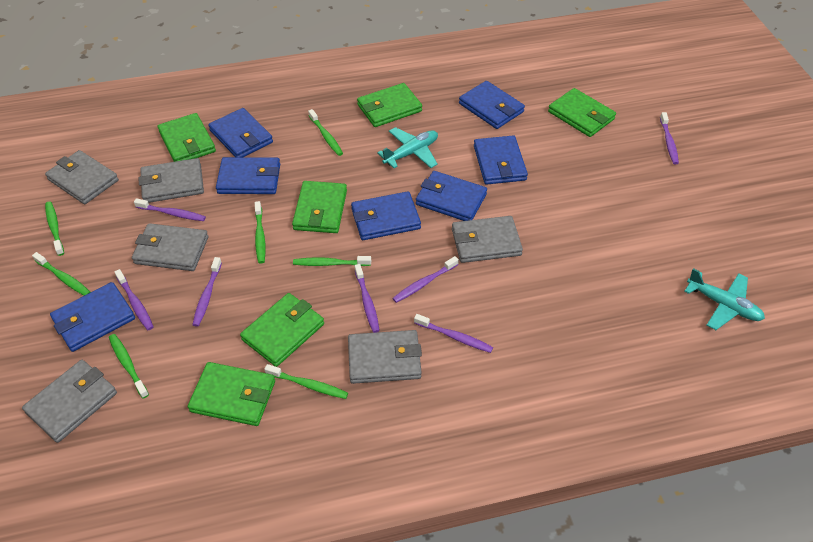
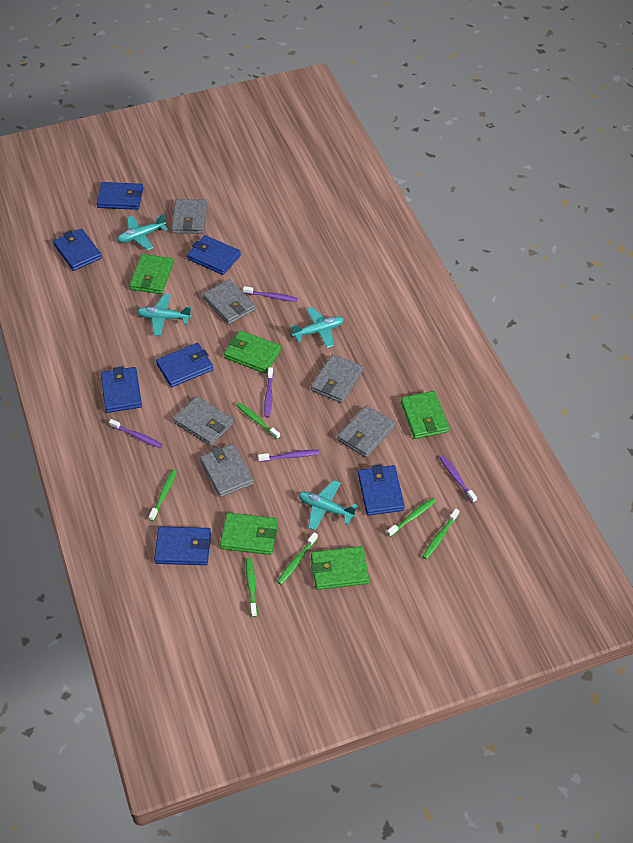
green toothbrush: [32,252,91,296] [45,202,64,256] [109,334,149,398] [255,201,266,263] [264,364,348,399] [293,256,371,266] [308,109,343,156] = 7 -> [149,469,177,521] [236,402,280,439] [246,558,257,617] [277,532,318,584] [387,498,436,537] [422,509,459,559] = 6
green wallet: [158,113,216,162] [188,362,275,426] [240,293,324,367] [292,181,347,233] [357,83,422,127] [548,88,616,137] = 6 -> [129,254,174,294] [220,513,278,555] [224,330,281,373] [311,546,369,590] [401,391,449,439] = 5
purple toothbrush: [115,269,154,330] [134,198,206,221] [192,257,222,327] [355,264,380,333] [392,256,459,303] [414,314,493,353] [660,112,679,164] = 7 -> [109,419,163,448] [243,286,298,302] [258,450,319,462] [264,367,273,418] [439,455,477,503] = 5
turquoise plane: [377,127,438,168] [684,268,765,330] = 2 -> [117,214,168,251] [137,294,192,336] [290,307,344,348] [298,480,358,531] = 4

